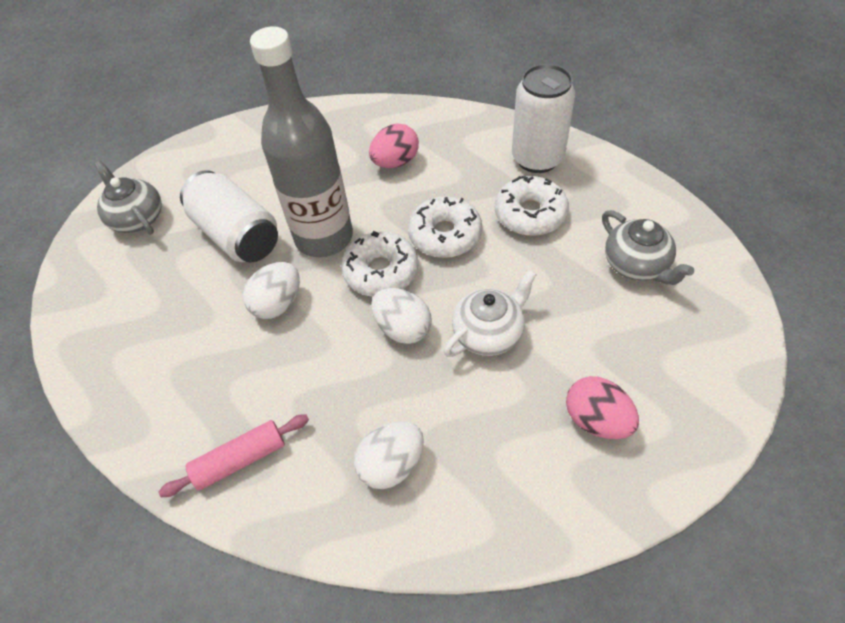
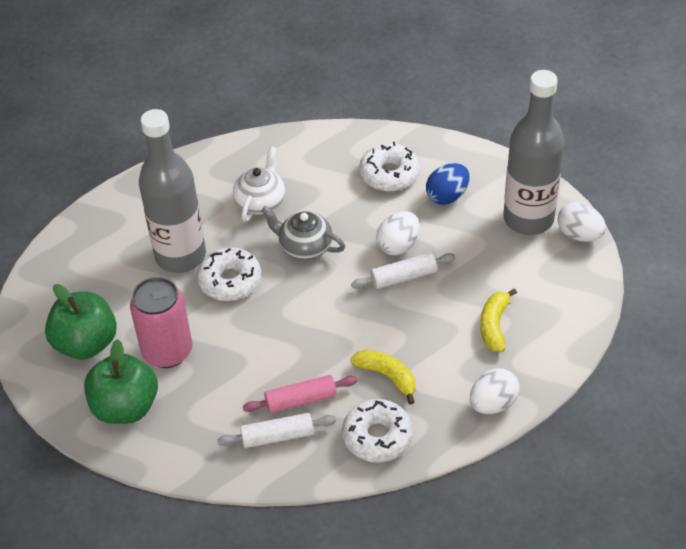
blue egg: none = 0 -> [426,163,469,205] = 1
green apple: none = 0 -> [45,284,117,360] [84,339,158,424] = 2
grey bottle: [250,26,353,257] = 1 -> [139,109,206,273] [503,70,564,235] = 2
grey teapot: [94,161,162,234] [602,210,694,285] = 2 -> [261,206,345,260] = 1
pink can: none = 0 -> [130,277,193,368] = 1
pink egg: [369,123,419,168] [566,376,639,439] = 2 -> none = 0
white can: [180,170,278,262] [512,64,575,173] = 2 -> none = 0
white rolling pin: none = 0 -> [217,413,336,448] [351,253,456,289] = 2
yellow banana: none = 0 -> [350,350,416,404] [480,288,517,352] = 2

